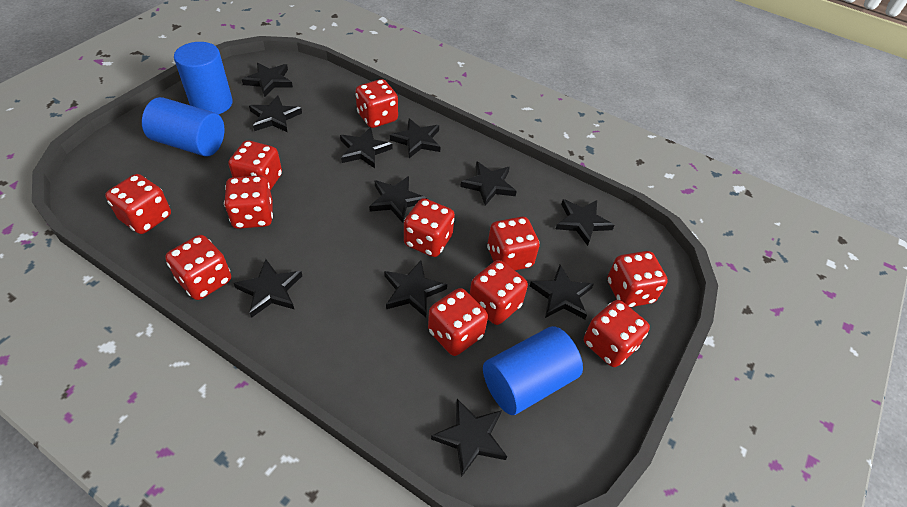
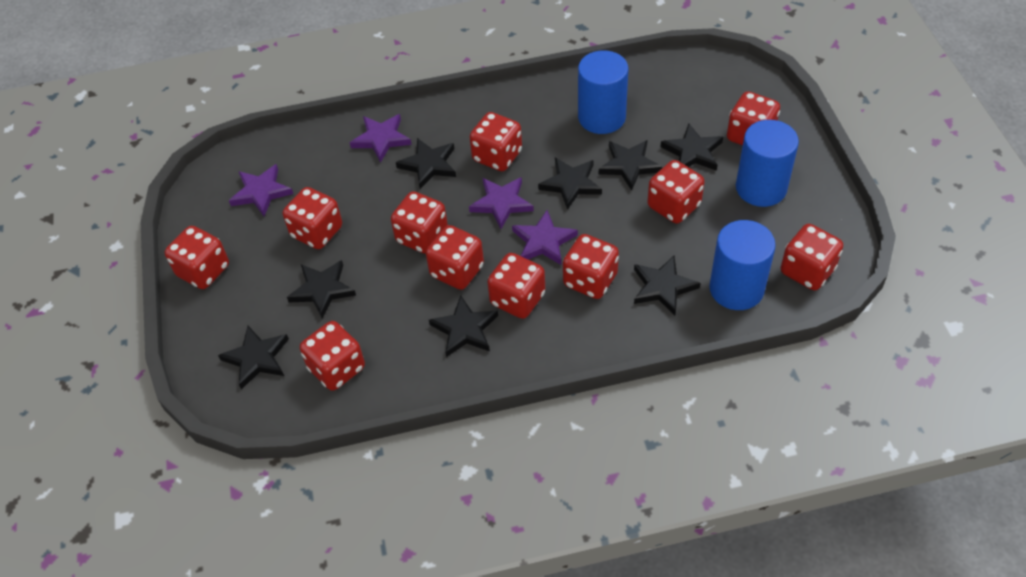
black star: [234,259,302,318] [242,63,293,97] [249,95,302,133] [340,127,392,168] [369,176,427,223] [384,261,447,317] [390,118,441,158] [431,399,507,477] [460,161,517,206] [530,265,594,319] [556,199,614,246] = 11 -> [218,326,289,389] [287,260,356,319] [396,138,456,189] [429,296,498,357] [538,158,602,210] [599,140,662,191] [634,256,700,315] [661,123,723,171] = 8
purple star: none = 0 -> [229,164,293,216] [350,114,412,163] [469,177,534,229] [512,210,578,265] = 4

